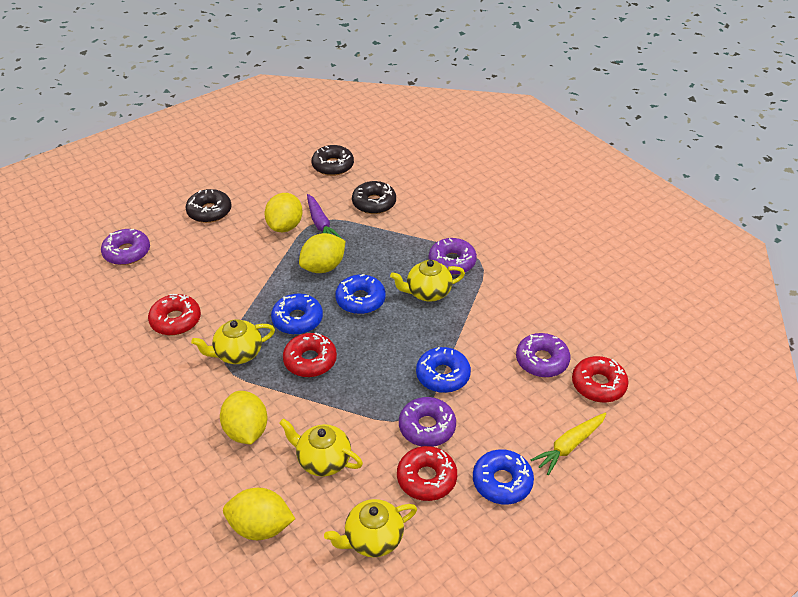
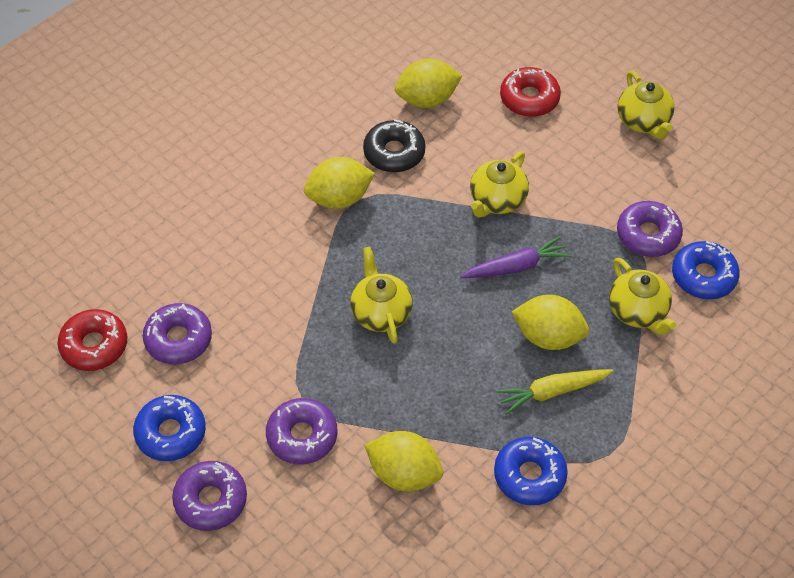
black donut: [185,189,232,223] [311,145,354,176] [352,181,396,214] = 3 -> [363,120,426,172] = 1
blue donut: [271,294,323,335] [335,274,386,314] [416,347,471,393] [473,449,534,505] = 4 -> [133,395,206,461] [494,437,568,505] [672,241,740,299] = 3
red donut: [148,294,201,335] [283,332,337,377] [397,446,457,501] [572,356,628,403] = 4 -> [58,309,127,371] [500,67,561,117] = 2

